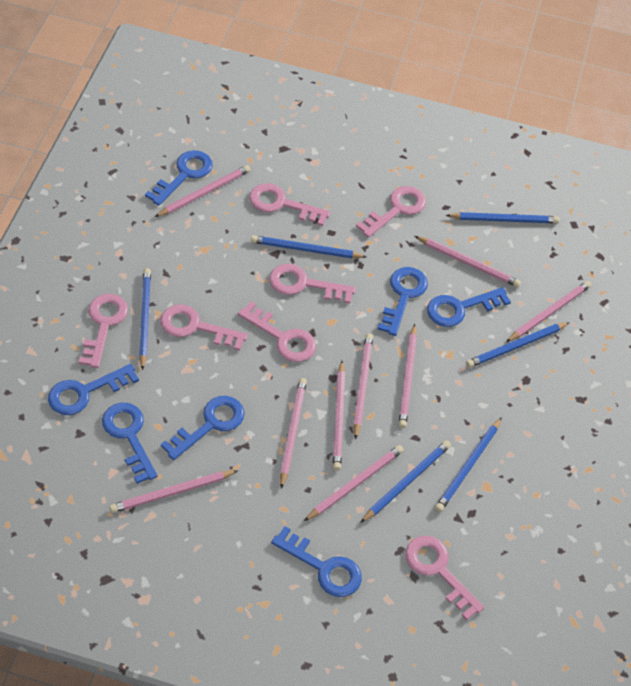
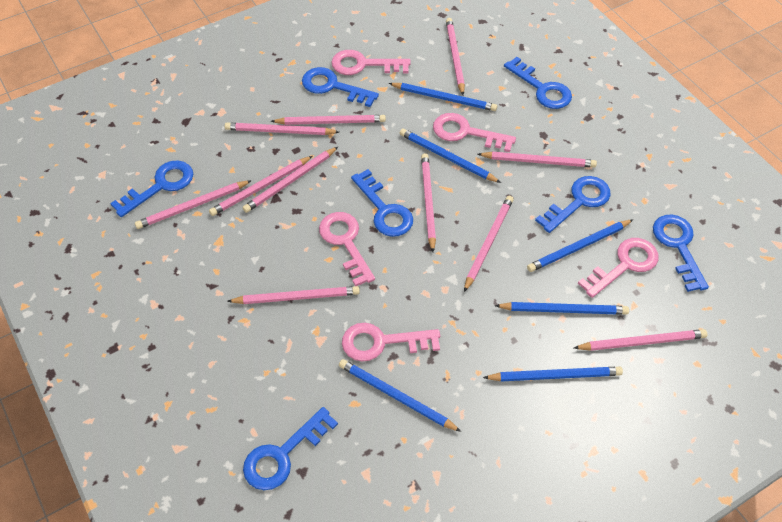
pink key: [79,294,128,368] [160,304,248,351] [238,302,316,362] [249,184,330,226] [270,264,356,304] [356,186,426,238] [406,536,484,620] = 7 -> [319,212,375,286] [331,50,411,75] [342,323,440,361] [433,113,516,152] [578,238,659,298] = 5
pink pencil: [109,470,238,513] [155,165,251,217] [280,378,307,489] [304,445,404,521] [333,361,345,470] [353,333,373,440] [398,324,417,428] [415,236,521,287] [506,281,591,342] = 9 -> [135,180,252,229] [209,156,313,216] [225,123,339,135] [227,286,360,304] [242,147,338,213] [271,115,386,125] [421,153,436,252] [446,18,465,95] [464,196,514,292] [478,152,597,168] [574,329,707,351] = 11

